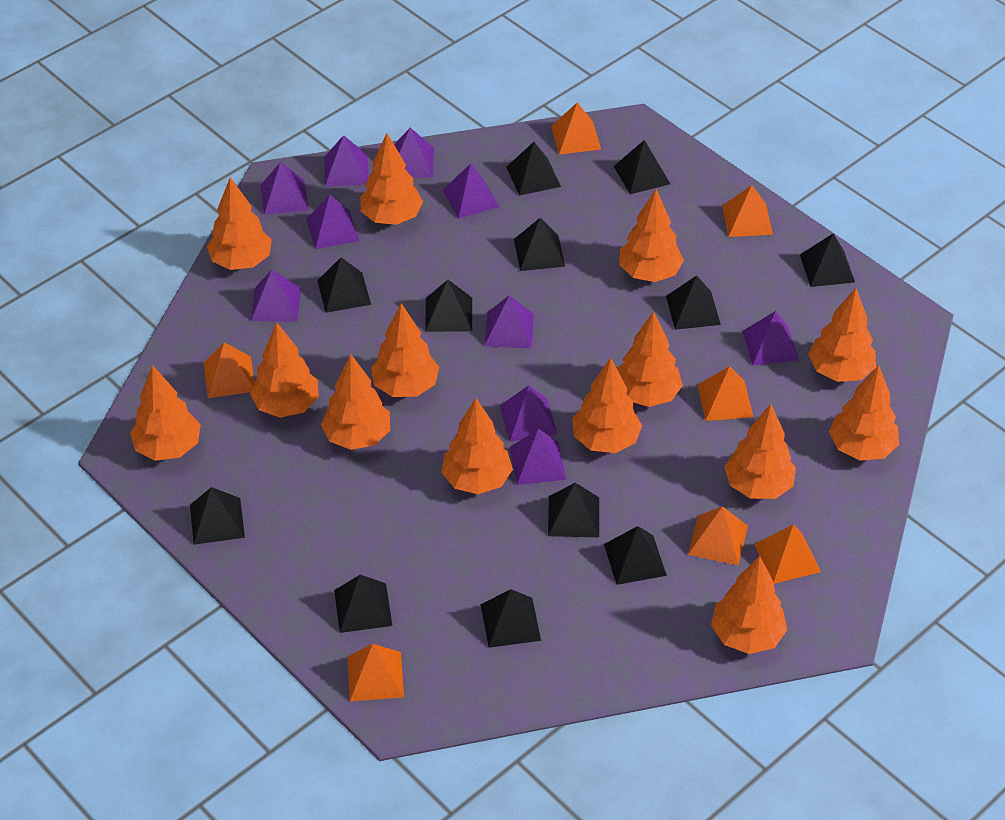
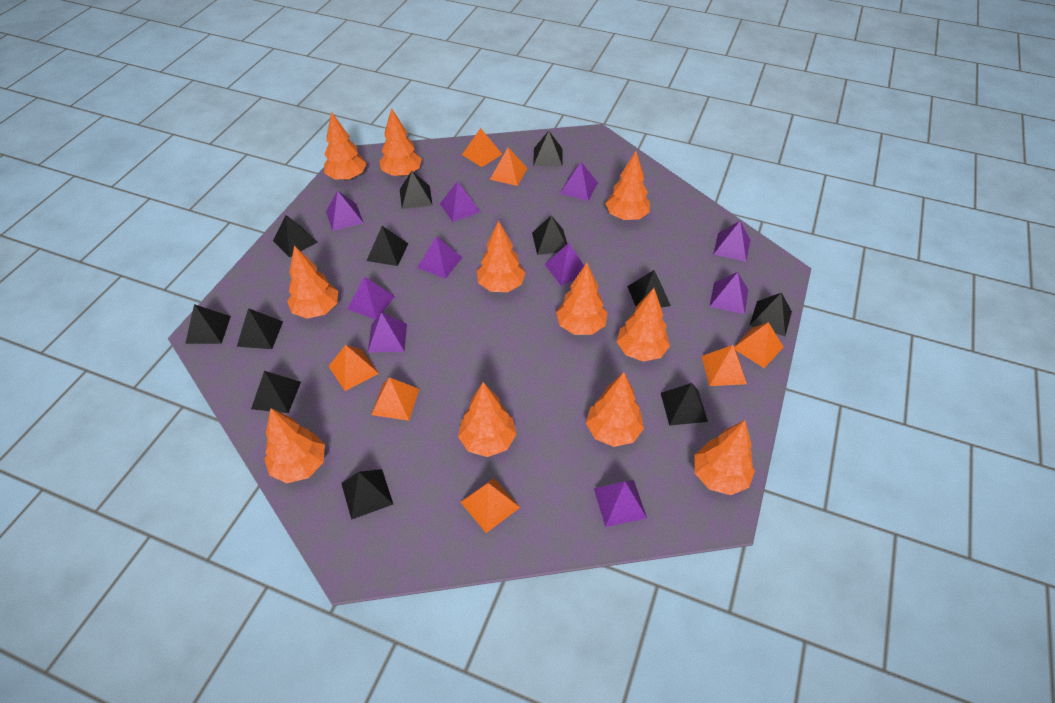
orange tree: [130,365,201,461] [207,177,272,270] [250,322,319,418] [321,354,390,450] [360,133,423,225] [371,303,439,397] [441,398,513,494] [573,358,642,453] [617,312,683,407] [619,189,684,282] [711,556,787,654] [724,404,796,499] [808,288,876,382] [829,366,899,461] = 14 -> [265,408,325,483] [287,245,338,319] [324,112,367,181] [379,108,422,177] [458,382,517,457] [477,220,526,292] [556,263,607,335] [586,372,644,447] [605,151,650,220] [617,288,670,362] [694,420,755,495] = 11

